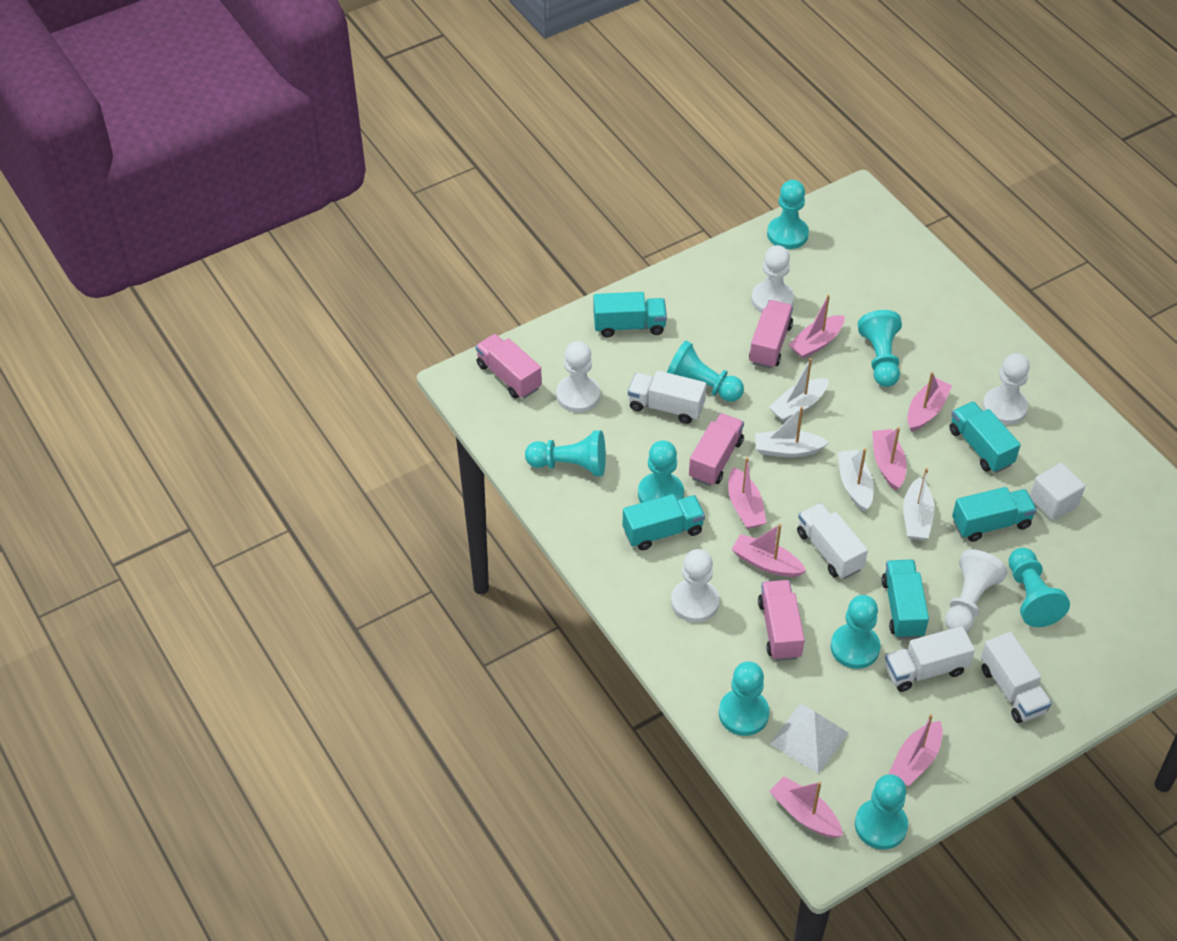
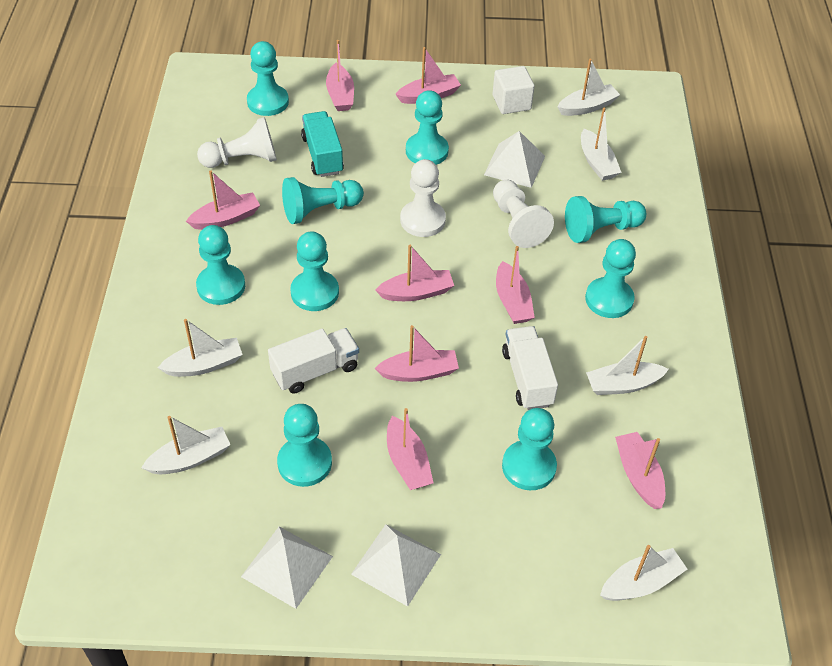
pink boat: [728,457,767,529] [732,524,806,577] [769,776,843,838] [789,295,845,359] [872,427,907,491] [889,714,943,786] [908,372,952,432] = 7 -> [186,171,260,230] [326,40,354,111] [375,245,454,301] [375,325,459,382] [387,408,433,490] [395,47,461,104] [496,246,535,324] [615,432,665,509] = 8
pink truck: [475,334,542,399] [689,413,744,486] [749,300,793,368] [758,580,805,661] = 4 -> none = 0
turquoise truck: [594,292,667,337] [623,494,705,550] [882,560,929,639] [949,401,1021,473] [952,487,1037,542] = 5 -> [301,111,344,177] = 1
white boat: [755,407,829,457] [769,358,829,422] [838,449,874,512] [903,468,935,540] = 4 -> [141,416,231,474] [158,319,243,377] [558,59,620,116] [581,108,622,181] [586,336,669,395] [600,545,687,601] = 6
white pawn: [556,341,600,413] [671,549,719,623] [751,245,794,313] [945,550,1007,632] [982,353,1030,425] = 5 -> [197,117,277,168] [400,159,446,237] [493,180,554,248] = 3
white pyramid: [770,704,849,774] = 1 -> [241,526,333,609] [351,524,441,607] [484,131,545,188] = 3
white truck: [628,370,706,424] [797,503,868,579] [885,626,975,692] [981,632,1052,723] = 4 -> [268,328,359,394] [502,326,558,410] = 2

